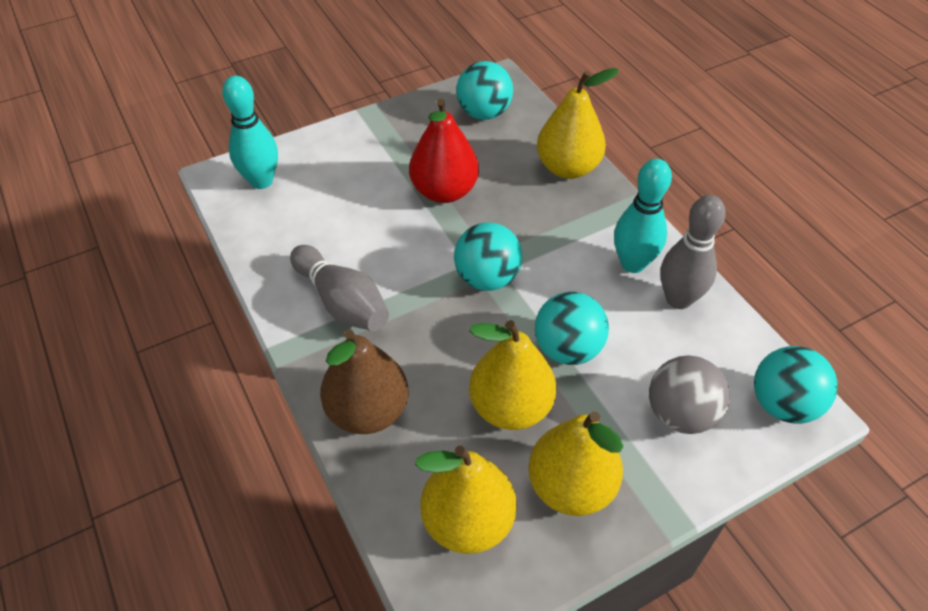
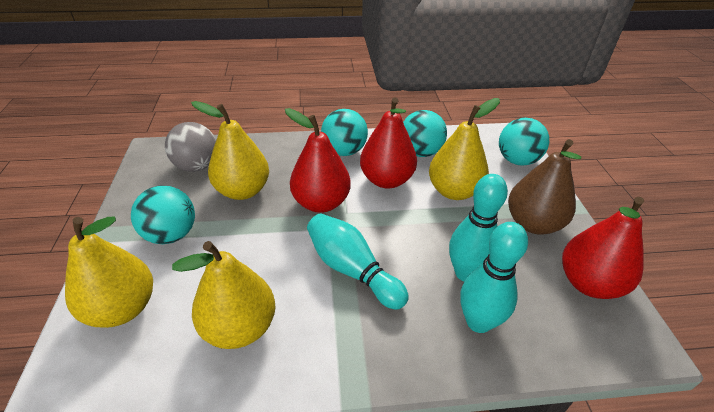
grey bowling pin: [290,245,389,331] [660,195,726,309] = 2 -> none = 0
red pear: [409,99,479,203] = 1 -> [285,108,351,213] [360,97,417,189] [562,197,644,299] = 3
turquoise bowling pin: [222,76,278,189] [614,159,672,273] = 2 -> [307,213,409,310] [449,174,508,281] [460,222,528,333] = 3

